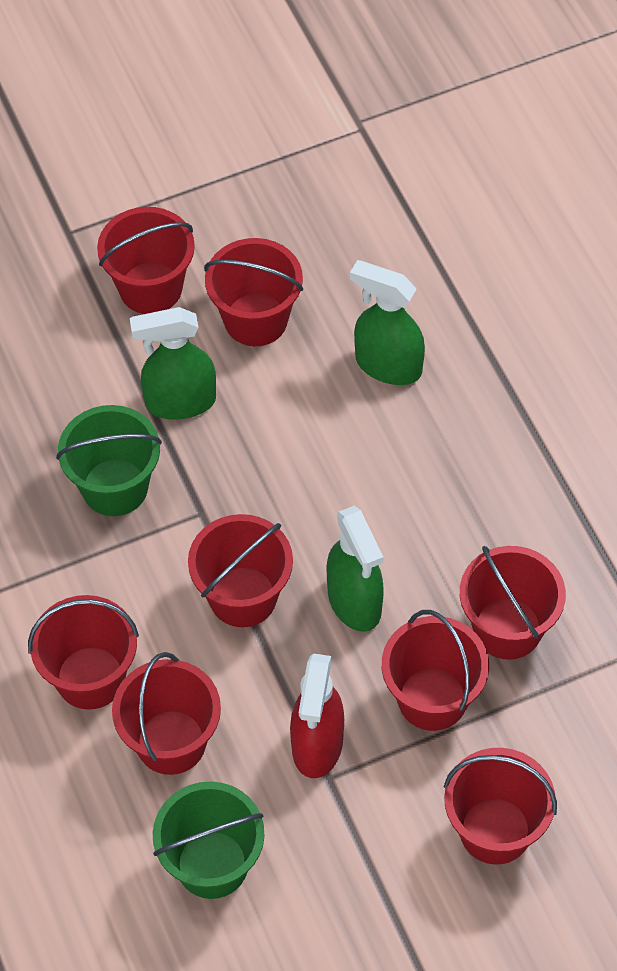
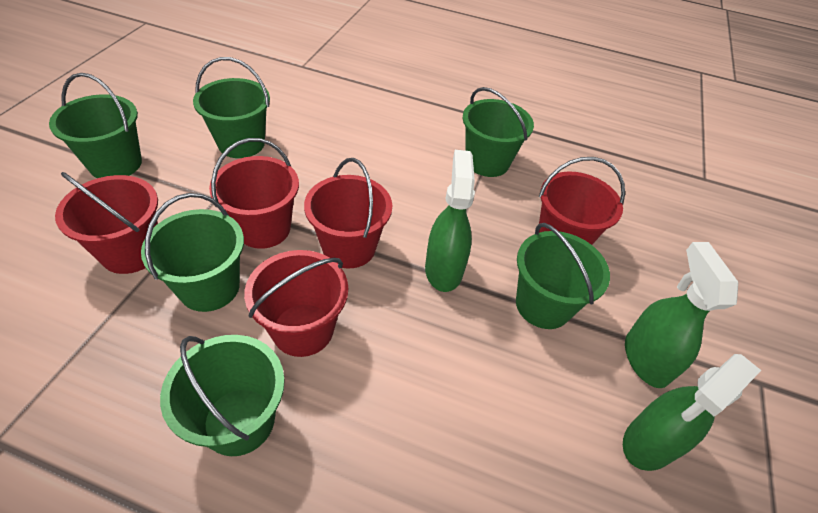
green bucket: [56,405,162,516] [153,782,264,899] = 2 -> [49,73,142,178] [141,193,244,312] [160,335,285,456] [193,57,270,158] [462,87,534,177] [516,223,610,329] = 6
red bucket: [28,595,139,710] [97,207,195,314] [112,652,221,775] [188,514,293,627] [204,238,303,346] [382,610,489,731] [444,748,557,865] [460,546,566,660] = 8 -> [55,172,158,274] [209,138,299,249] [244,250,348,357] [304,158,392,268] [539,157,625,245] = 5
red spray bottle: [290,653,344,778] = 1 -> none = 0

